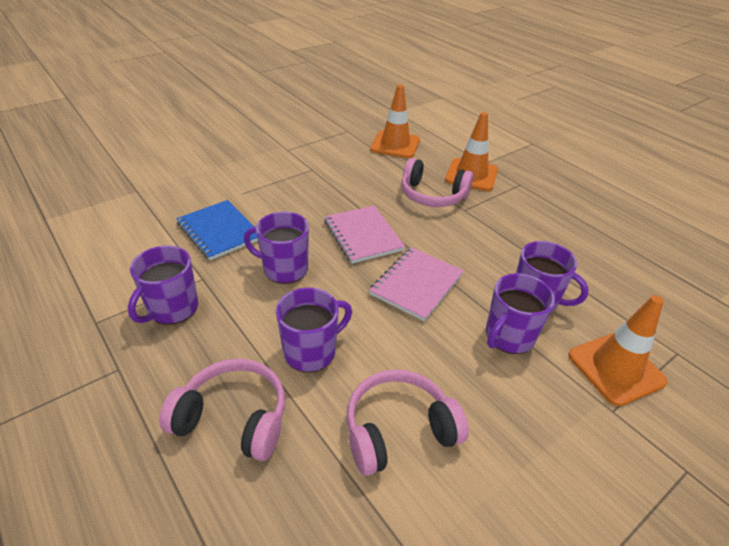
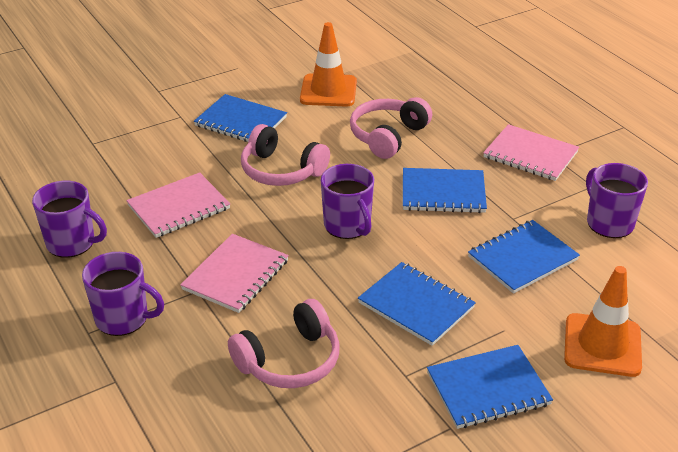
blue notebook: [176,200,258,260] = 1 -> [194,94,287,142] [358,262,476,346] [403,168,487,213] [427,345,553,429] [468,220,580,294] = 5
orange traffic cone: [370,85,420,158] [445,112,498,191] [568,295,668,406] = 3 -> [300,22,357,106] [564,266,642,377] = 2
pink notebook: [324,206,405,264] [369,247,464,321] = 2 -> [126,172,230,238] [180,234,289,313] [483,124,579,181] = 3
purple mug: [128,246,198,325] [244,212,309,284] [276,287,352,373] [486,273,555,354] [516,241,589,313] = 5 -> [32,181,107,258] [82,252,164,336] [321,164,374,239] [586,163,648,238] = 4

